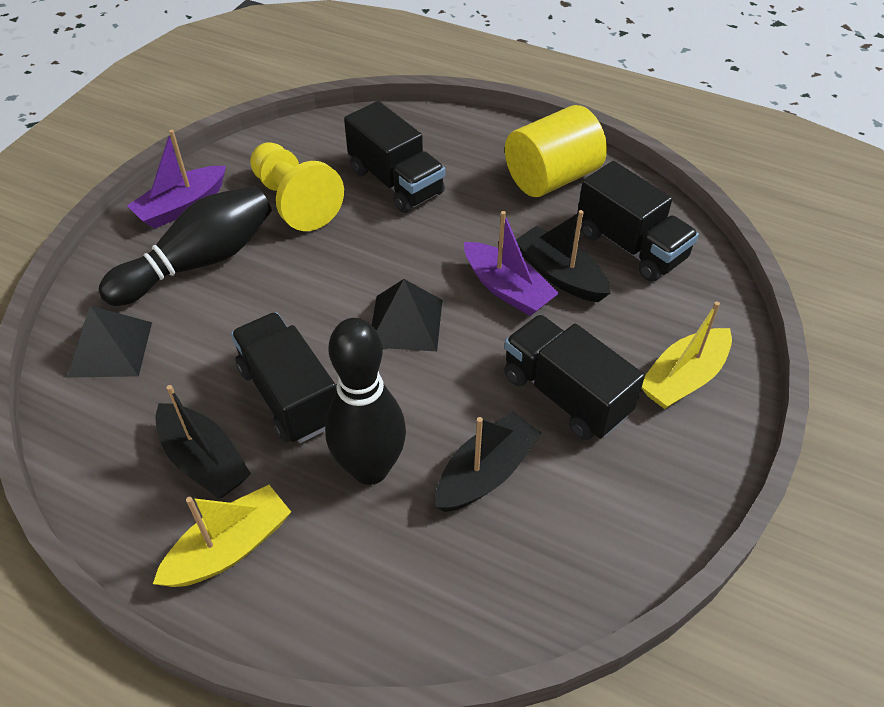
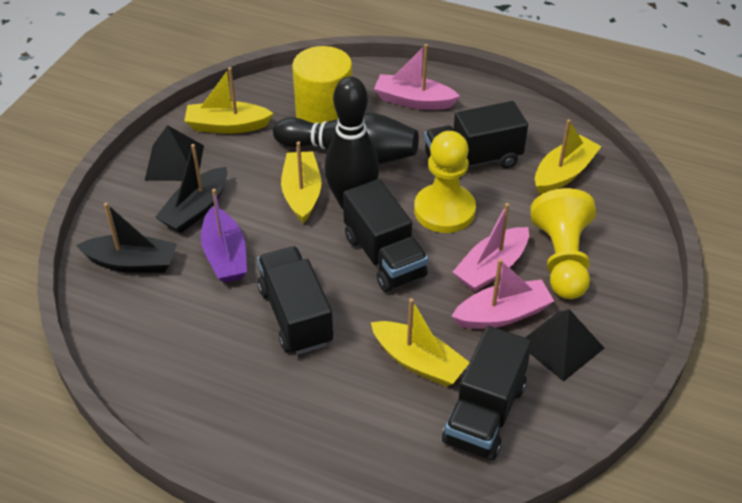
black boat: [155,385,251,498] [435,411,542,512] [516,210,610,302] = 3 -> [76,203,177,273] [155,144,227,233] = 2
pink boat: none = 0 -> [374,44,460,110] [451,259,554,329] [453,203,529,292] = 3
purple boat: [127,130,226,229] [464,211,559,316] = 2 -> [201,189,247,283] = 1
yellow boat: [153,485,291,587] [642,301,732,409] = 2 -> [184,67,274,134] [281,142,322,223] [371,298,470,387] [535,119,602,194] = 4
yellow pawn: [250,142,344,231] = 1 -> [414,131,476,233] [530,188,596,299] = 2

